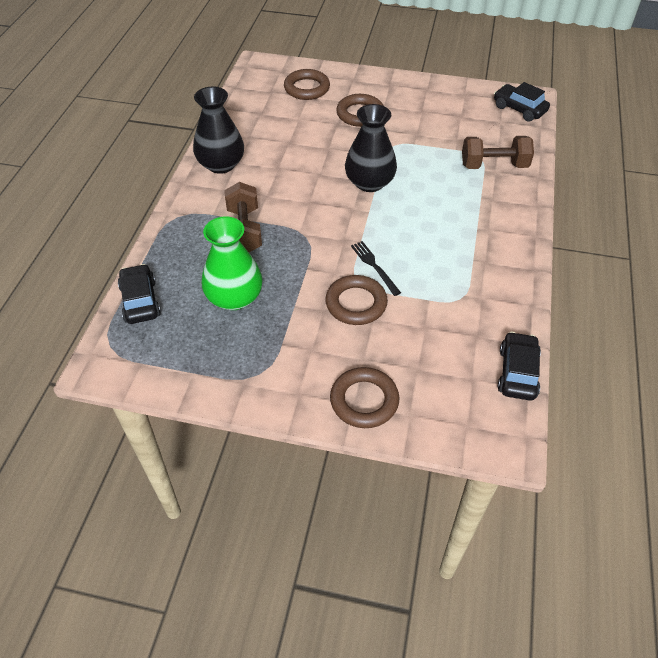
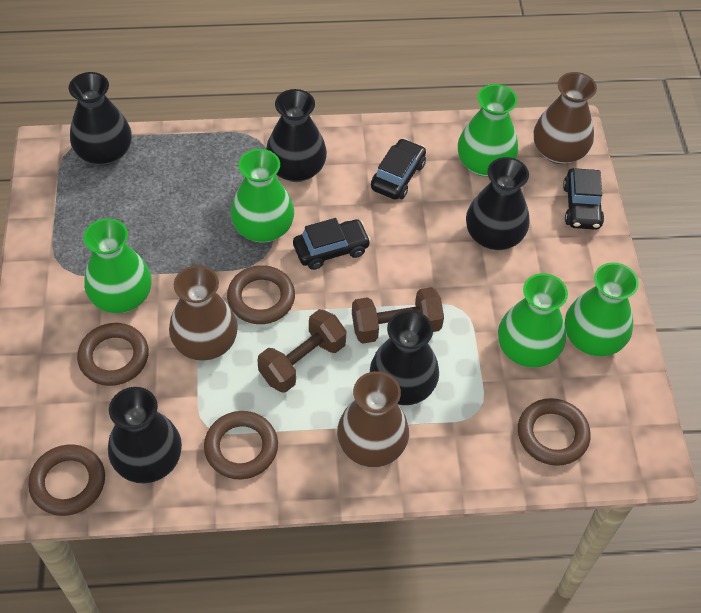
black fork: [351,241,401,296] = 1 -> none = 0
black vase: [193,87,244,174] [345,104,397,192] = 2 -> [69,72,132,166] [108,387,182,483] [266,89,327,182] [370,310,439,405] [466,157,530,250] = 5
brown ring: [284,69,330,100] [325,275,388,325] [330,367,399,428] [336,94,384,127] = 4 -> [28,444,105,516] [77,323,149,386] [204,411,278,479] [227,265,295,324] [518,398,591,466] = 5
brown vase: none = 0 -> [169,265,238,361] [337,371,409,467] [534,72,597,164] = 3
green vase: [202,216,263,310] = 1 -> [84,218,152,313] [231,149,294,242] [458,84,518,177] [498,273,568,368] [565,262,639,357] = 5

